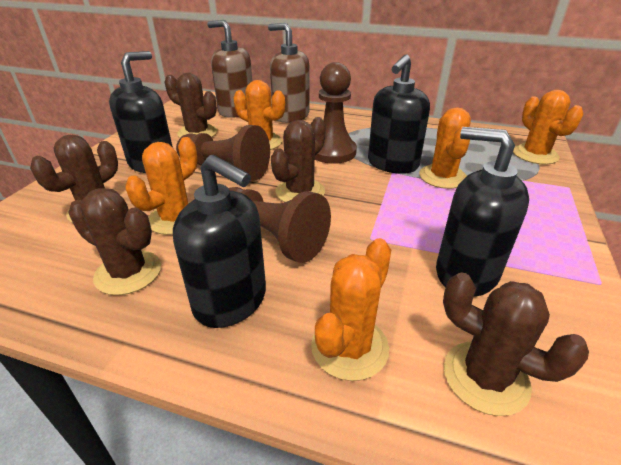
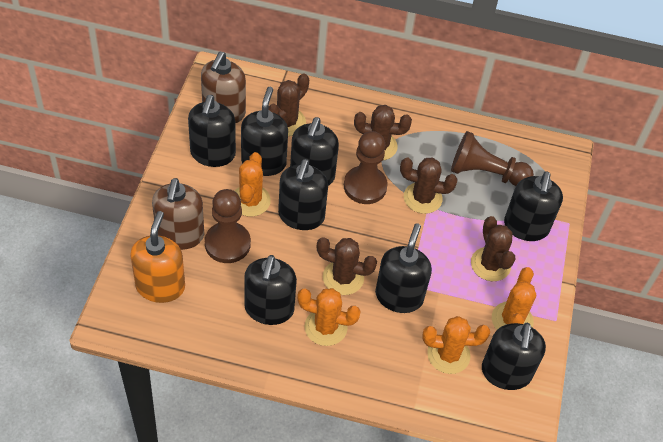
black soap dispenser: [109,51,173,173] [173,155,266,328] [368,54,430,174] [436,127,529,297] = 4 -> [188,95,236,167] [241,87,288,176] [244,255,297,325] [278,159,328,230] [290,117,339,186] [375,223,432,313] [482,323,546,390] [504,171,563,241] = 8
orange cactus: [125,137,198,235] [233,80,285,150] [311,238,391,381] [419,107,471,189] [513,90,583,165] = 5 -> [235,152,271,217] [297,288,361,346] [423,316,490,374] [492,267,536,330] = 4
orange soap dispenser: none = 0 -> [130,211,185,303] = 1

